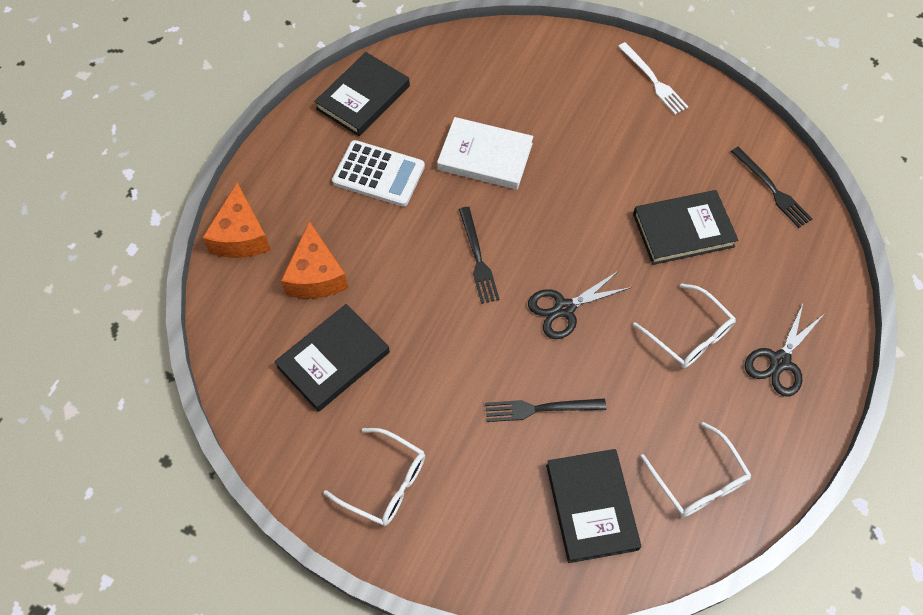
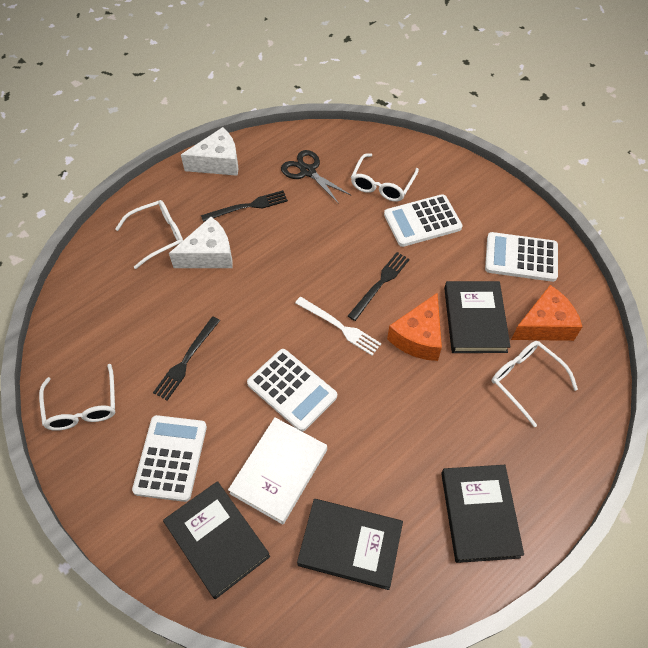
black scissors: [528,271,632,339] [745,303,824,397] = 2 -> [281,150,352,204] = 1
white calculator: [332,140,425,207] = 1 -> [132,415,207,502] [247,349,337,432] [384,194,463,247] [485,232,558,282] = 4
white cheese: none = 0 -> [169,217,233,268] [181,127,239,176] = 2
white glasses: [323,428,425,526] [633,283,736,368] [640,422,752,517] = 3 -> [39,364,115,431] [115,200,183,269] [351,153,419,202] [492,341,578,427] = 4

